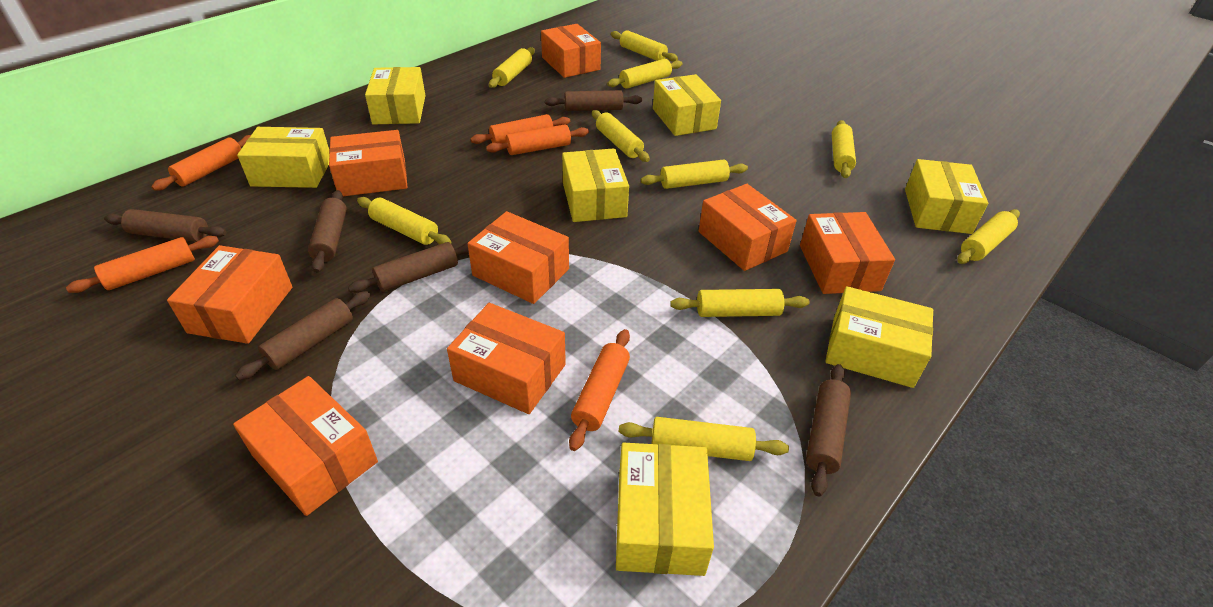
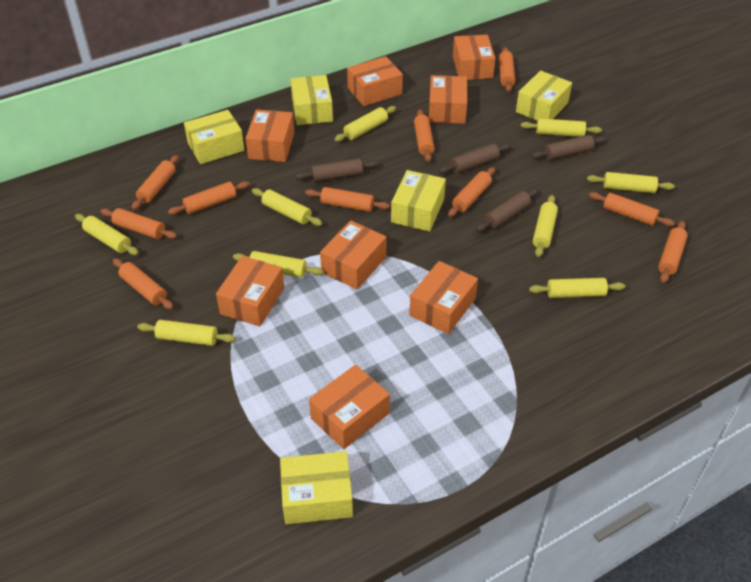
brown rolling pin: [104,209,226,242] [235,291,371,380] [308,190,347,273] [348,242,469,293] [545,90,642,111] [806,364,851,496] = 6 -> [295,158,378,182] [439,144,511,174] [476,189,538,232] [532,135,606,160] = 4
orange rolling pin: [66,236,219,293] [151,135,251,191] [470,114,570,144] [486,124,589,155] [569,329,630,451] = 5 -> [100,208,177,239] [113,258,174,310] [132,155,179,210] [168,181,250,215] [305,187,390,212] [414,109,434,162] [448,167,495,217] [499,47,515,92] [589,192,675,227] [658,221,688,283] = 10
yellow box: [237,127,330,188] [365,67,425,124] [562,148,629,222] [616,443,714,576] [653,74,721,136] [825,286,933,388] [905,159,988,234] = 7 -> [184,110,245,164] [280,451,353,524] [290,75,333,125] [391,170,446,232] [516,71,572,120] = 5
yellow rolling pin: [357,197,451,245] [489,47,535,88] [592,110,650,162] [607,59,682,89] [611,30,678,62] [619,417,789,461] [641,159,748,189] [670,289,810,317] [832,120,856,178] [957,209,1020,264] = 10 -> [75,214,139,255] [137,320,235,346] [233,251,323,278] [252,188,322,226] [334,106,396,142] [521,118,602,137] [529,278,625,298] [533,195,558,257] [587,172,675,193] = 9

